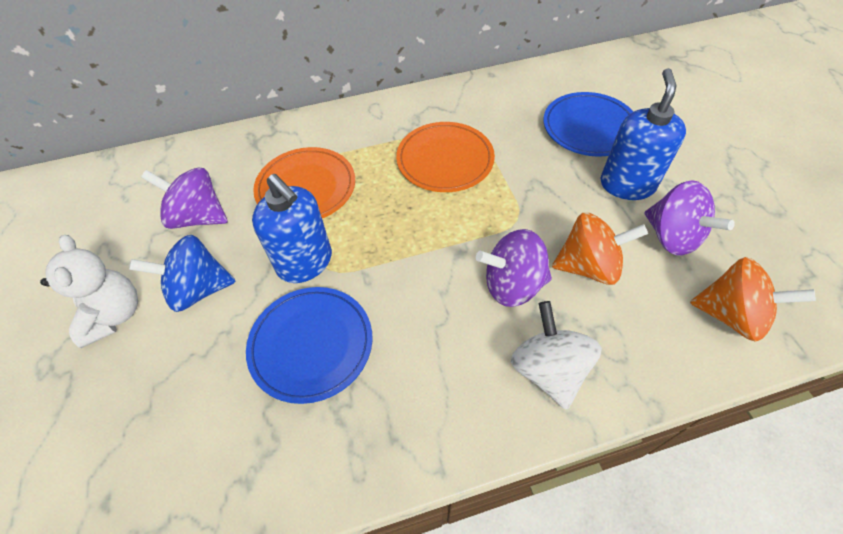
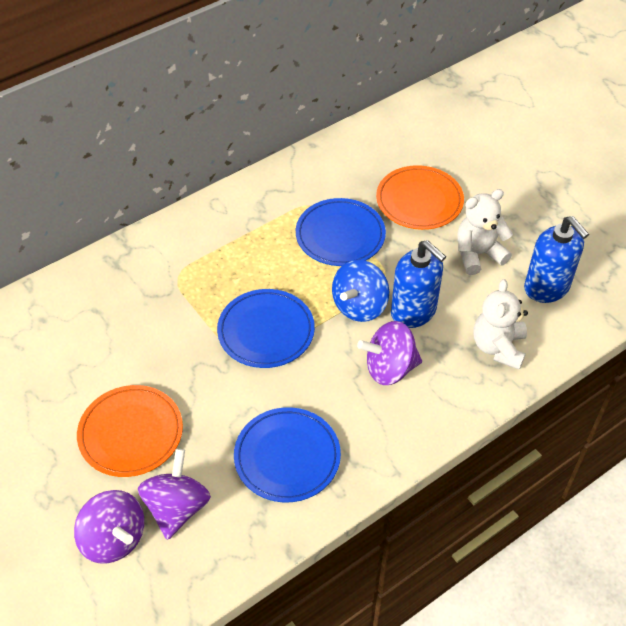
blue plate: [246,287,372,404] [544,92,633,157] = 2 -> [217,289,315,368] [234,407,341,503] [296,198,386,266] = 3
orange spinning top: [552,213,648,285] [690,257,816,341] = 2 -> none = 0
white spinning top: [511,301,602,410] = 1 -> none = 0
white teddy bear: [40,235,138,348] = 1 -> [458,189,513,275] [473,279,528,370] = 2

